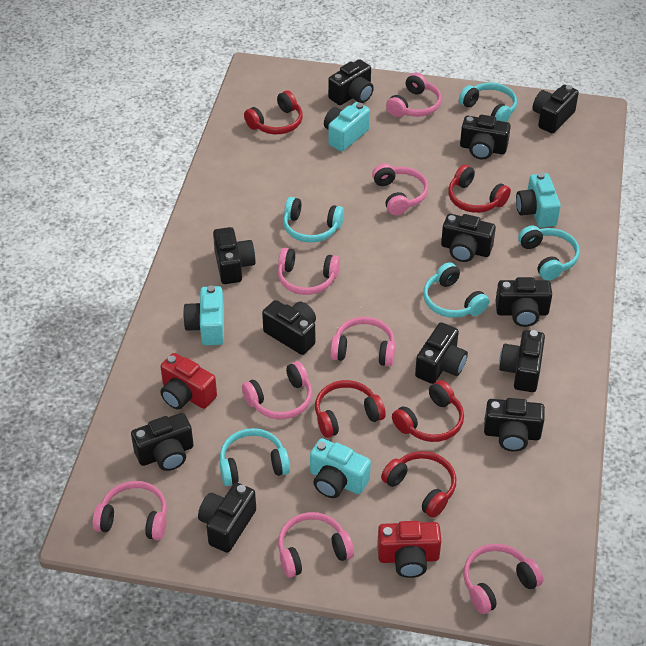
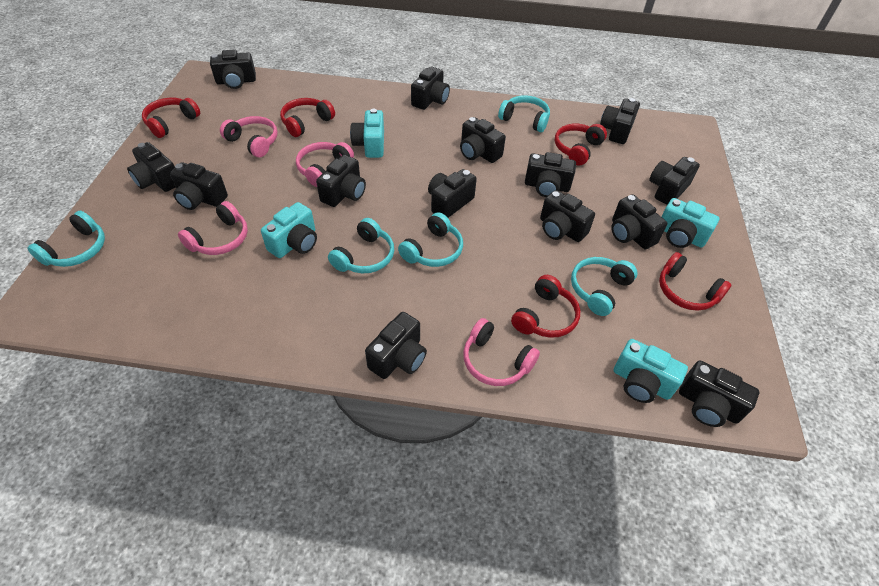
black camera: [131,413,194,471] [198,483,256,553] [213,227,256,284] [262,300,316,355] [328,59,374,105] [415,322,468,384] [441,214,496,262] [460,115,511,160] [484,398,545,452] [495,277,552,327] [499,330,545,392] [533,85,579,133] = 12 -> [127,142,175,192] [170,162,228,210] [210,49,256,89] [316,155,366,207] [365,312,427,379] [411,67,450,110] [428,169,477,218] [460,117,506,163] [525,152,576,197] [540,190,595,242] [600,98,640,144] [611,194,667,249] [649,157,700,205] [679,361,759,427] = 14
pink headphones: [93,481,167,540] [242,361,312,419] [278,248,340,295] [278,512,354,578] [330,317,395,367] [372,163,428,215] [386,73,442,117] [463,544,543,614] = 8 -> [178,201,248,255] [220,116,278,157] [296,142,354,187] [463,318,540,386] = 4
red camera: [160,353,217,410] [377,521,442,578] = 2 -> none = 0

